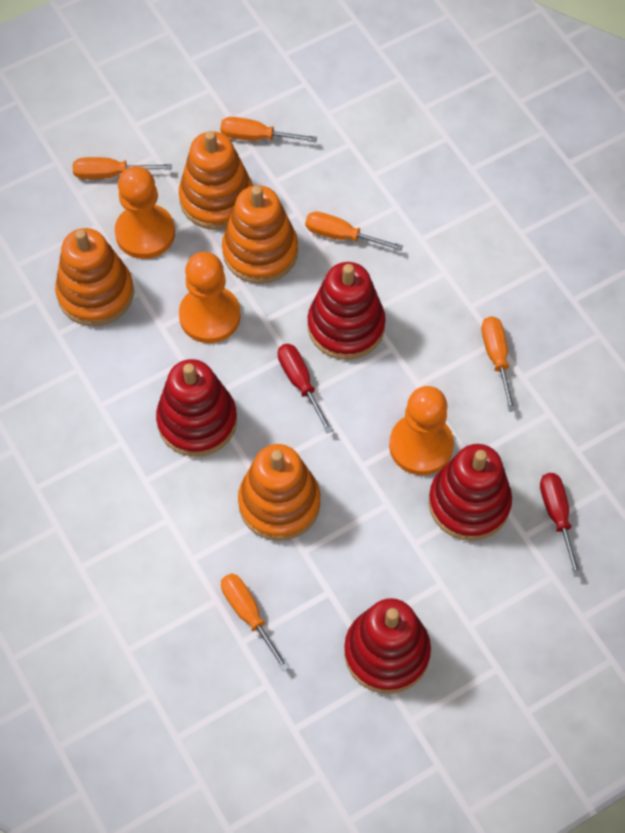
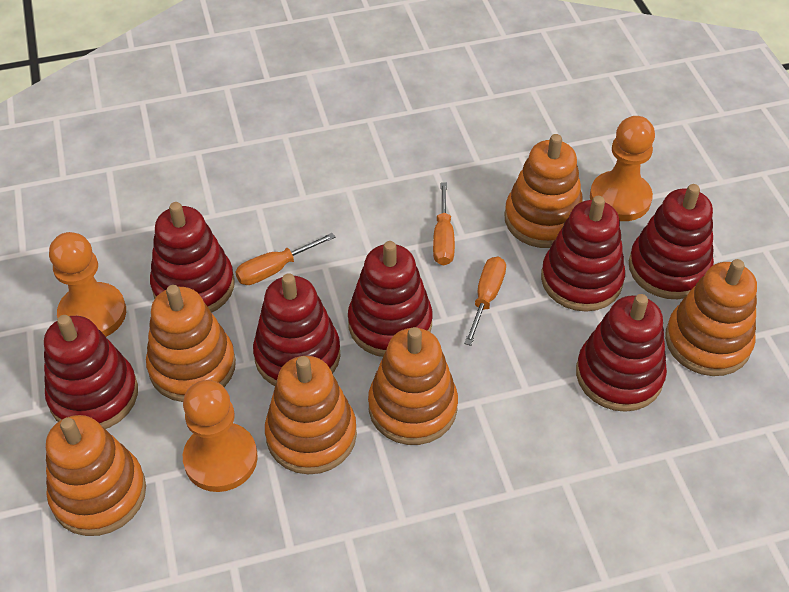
orange screwdriver: [73,157,172,179] [220,117,317,142] [221,574,290,672] [305,212,403,251] [481,316,516,412] = 5 -> [235,233,335,285] [433,183,455,266] [464,257,506,346] = 3
orange stacking toy: [55,228,134,326] [179,131,253,230] [222,185,298,284] [238,444,321,541] = 4 -> [46,415,146,536] [146,285,236,402] [265,356,357,474] [368,327,458,445] [504,134,583,248] [665,259,757,376] = 6
red screwdriver: [278,344,333,433] [540,473,582,577] = 2 -> none = 0
red stacking toy: [156,359,237,457] [308,262,386,360] [344,598,431,694] [429,444,512,541] = 4 -> [44,315,138,429] [150,202,235,313] [253,273,340,386] [348,241,433,357] [541,196,625,312] [576,294,667,412] [629,184,714,299] = 7

